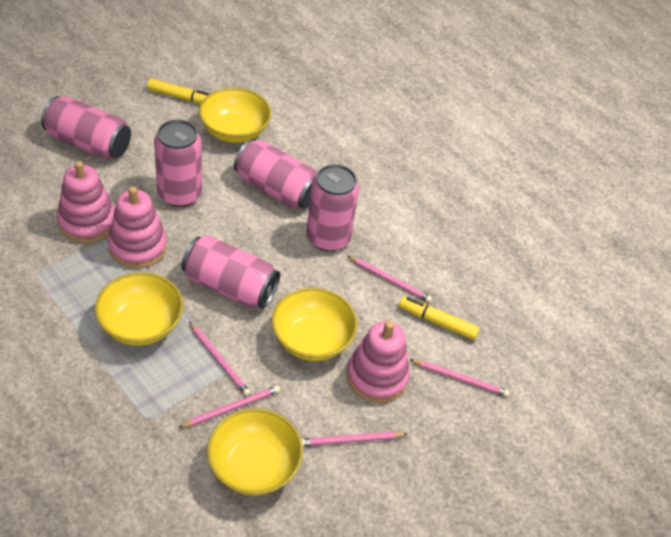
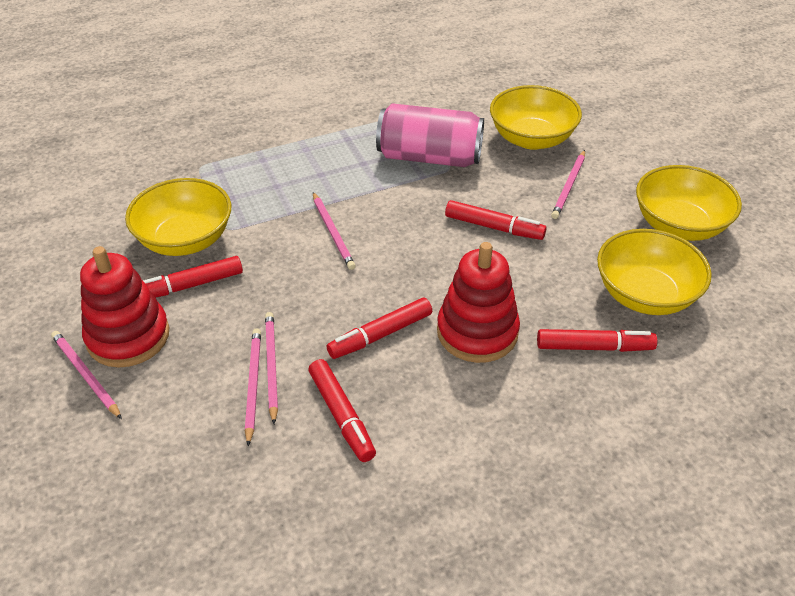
pink can: [41,96,131,160] [154,120,202,207] [181,235,280,309] [234,139,318,210] [306,164,359,251] = 5 -> [376,103,484,167] = 1
pink stacking toy: [57,161,115,243] [108,186,167,269] [346,321,410,403] = 3 -> none = 0
red marker: none = 0 -> [143,256,243,298] [309,359,376,462] [327,298,432,359] [445,200,547,240] [537,329,657,352] = 5
red stacking toy: none = 0 -> [80,246,169,368] [437,242,520,363] = 2
yellow marker: [147,79,210,104] [399,296,480,340] = 2 -> none = 0

